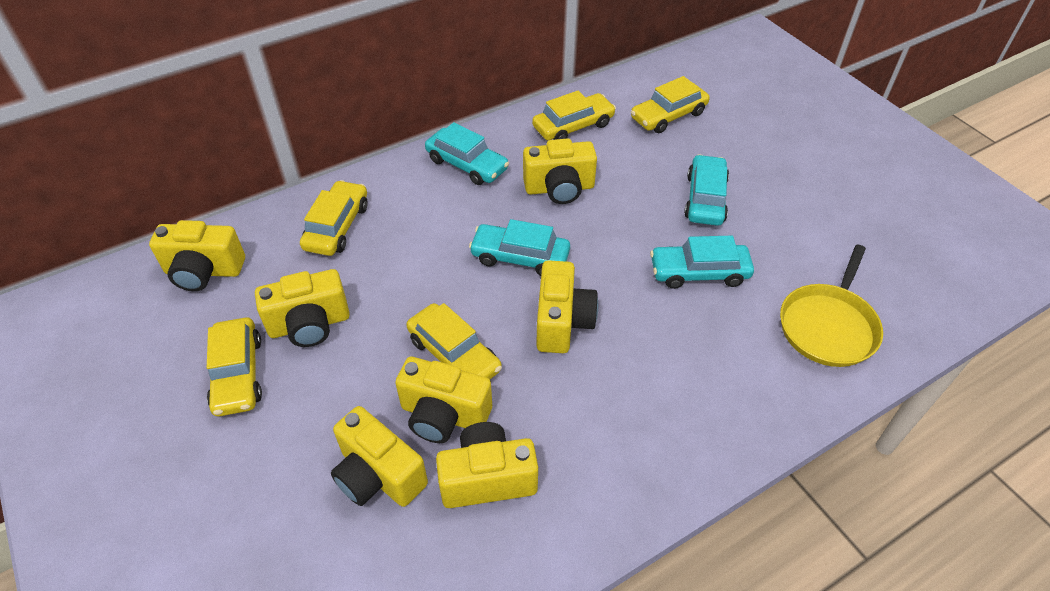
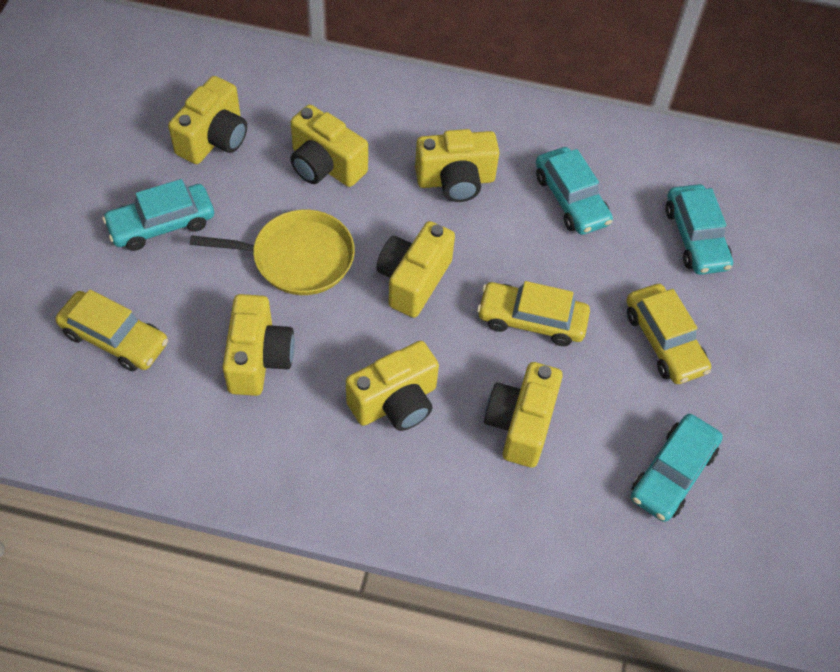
yellow car: [207,317,262,416] [300,180,368,256] [406,303,502,379] [532,91,616,141] [631,76,710,133] = 5 -> [55,290,168,372] [477,281,590,346] [627,284,711,384] = 3

